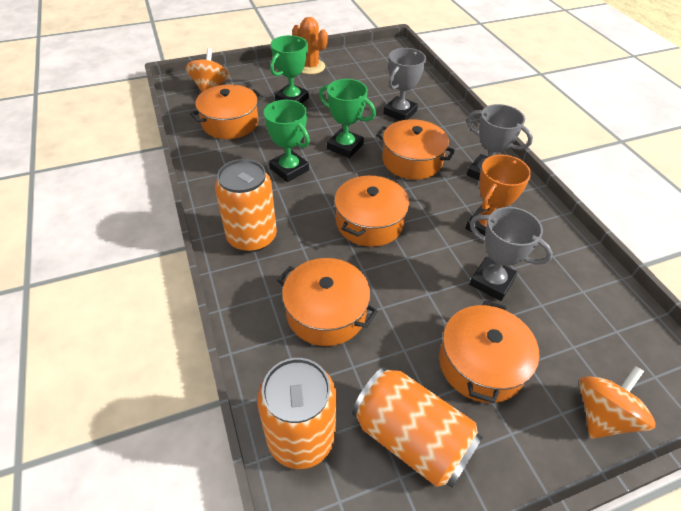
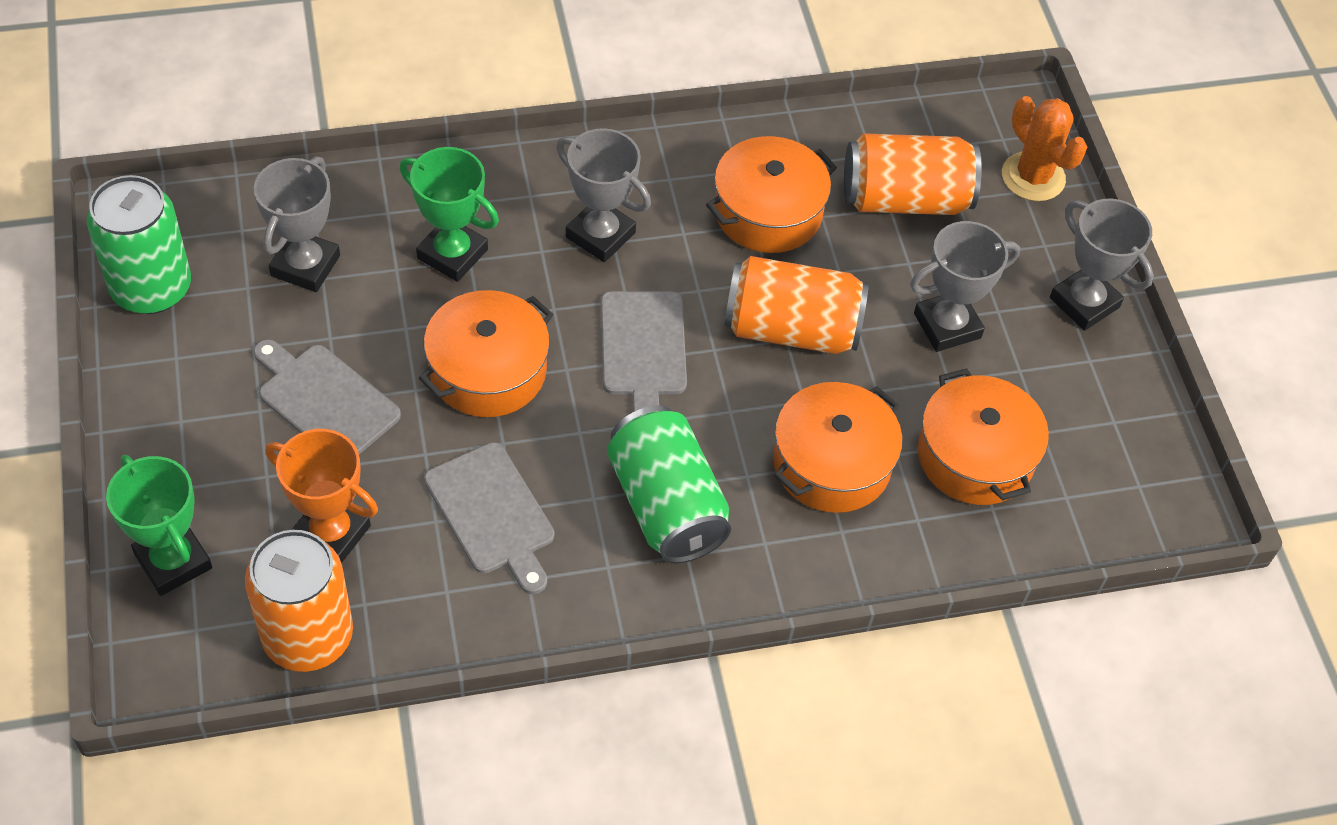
green can: none = 0 -> [87,175,191,314] [607,406,731,564] = 2
green trophy: [264,100,310,182] [270,35,309,103] [319,79,376,158] = 3 -> [106,455,212,596] [400,147,499,282] = 2
grey cutting board: none = 0 -> [253,339,401,454] [424,442,554,594] [601,291,687,412] = 3
grey trophy: [383,48,426,121] [467,104,533,180] [469,207,553,301] = 3 -> [254,156,340,292] [556,128,651,262] [910,221,1020,352] [1050,199,1154,331] = 4
orange pot: [190,84,263,139] [277,258,378,346] [334,175,409,247] [376,119,456,180] [439,300,539,403] = 5 -> [419,290,554,417] [706,136,837,253] [773,382,903,513] [917,368,1049,505] = 4
orange spinning top: [186,48,229,92] [579,366,655,439] = 2 -> none = 0

